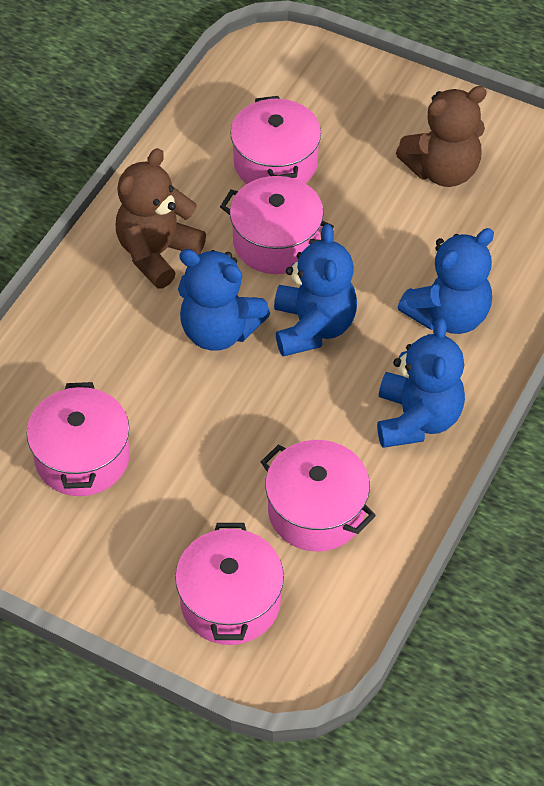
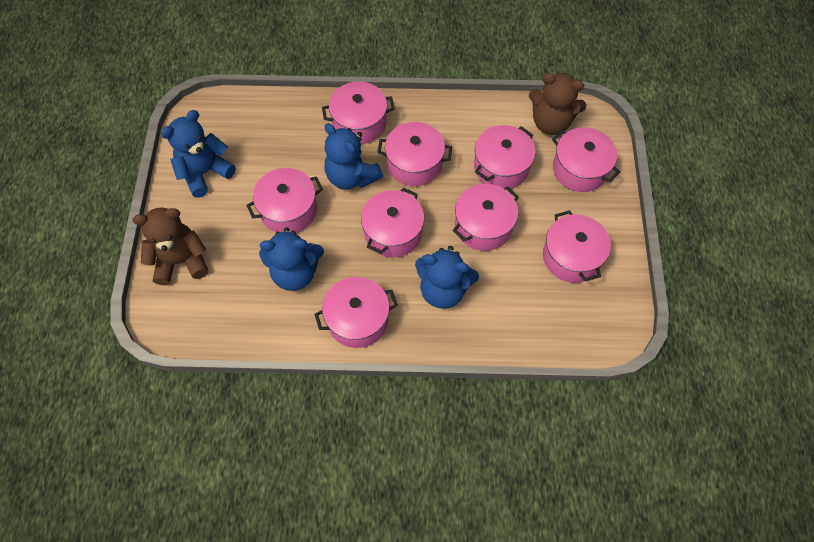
pink pot: [26,382,130,496] [175,523,284,645] [220,176,334,274] [230,96,321,184] [261,440,376,551] = 5 -> [246,168,323,233] [314,277,398,348] [322,82,395,144] [361,187,424,258] [377,122,452,186] [453,184,519,251] [474,125,535,189] [543,210,611,283] [552,127,620,192] = 9

